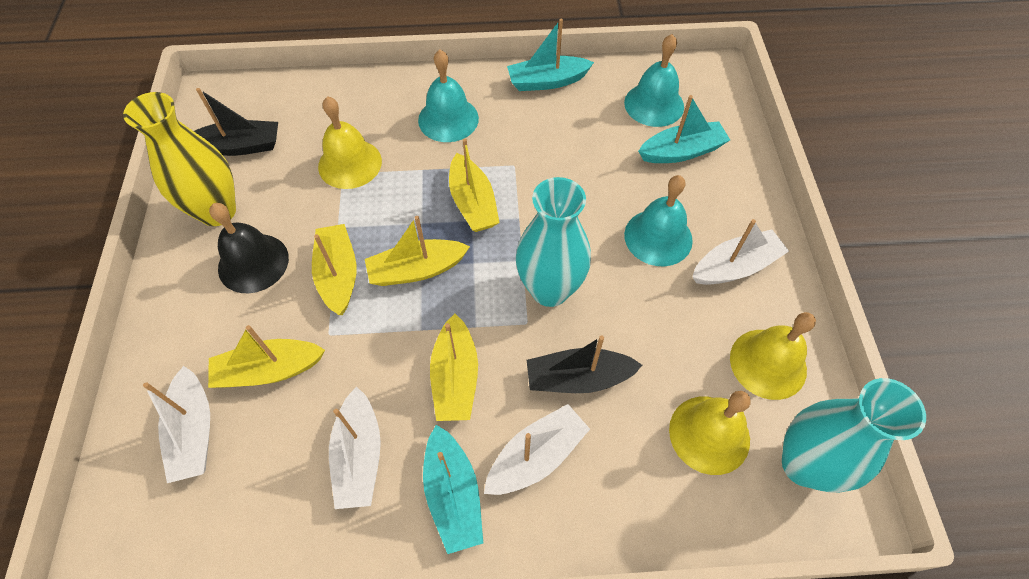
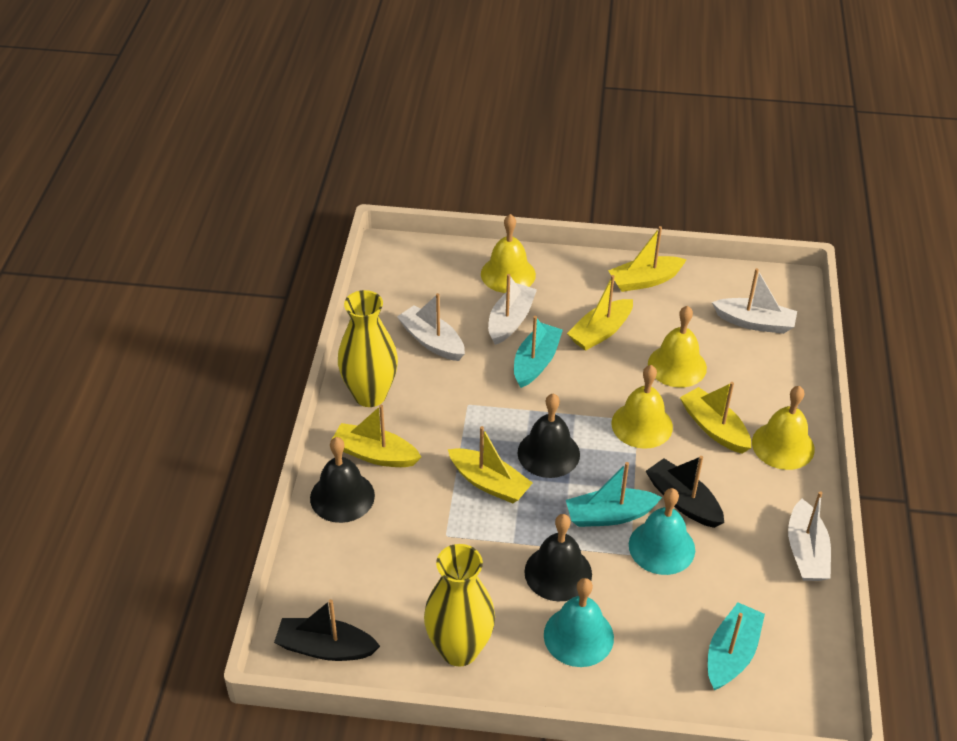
black bell: [209,203,289,293] = 1 -> [310,437,375,523] [518,394,580,478] [524,514,592,601] = 3
turquoise bell: [418,50,479,142] [624,34,684,127] [624,175,693,266] = 3 -> [544,578,614,667] [629,488,695,575] = 2
turquoise vase: [516,177,591,307] [782,378,926,493] = 2 -> none = 0
yellow bell: [318,96,382,189] [669,391,751,475] [730,312,816,400] = 3 -> [481,214,536,293] [611,365,673,449] [648,306,707,388] [752,386,815,470] = 4
yellow vase: [123,92,236,226] = 1 -> [338,290,398,407] [424,544,495,667] = 2

